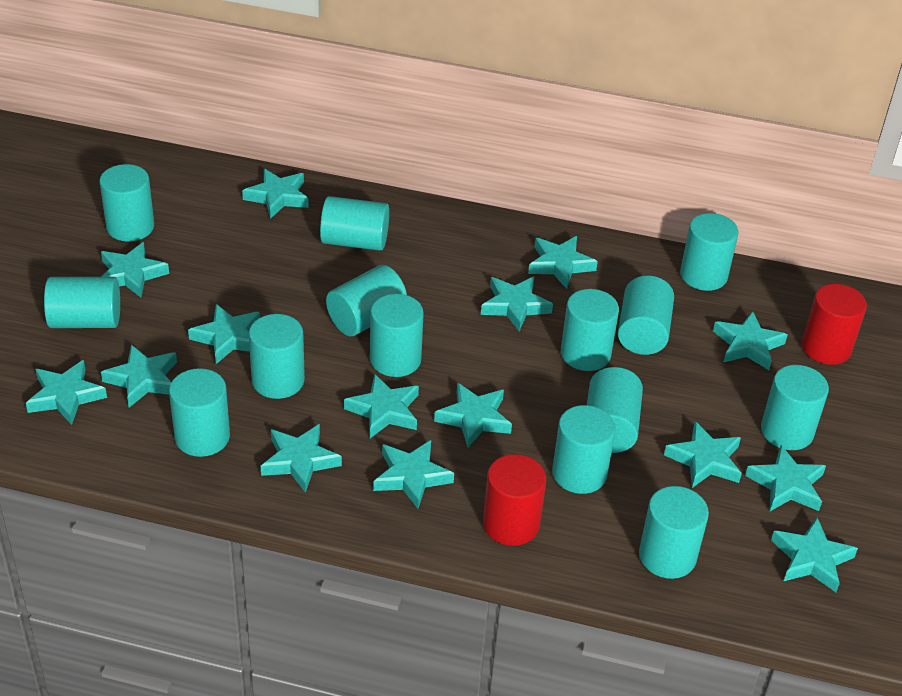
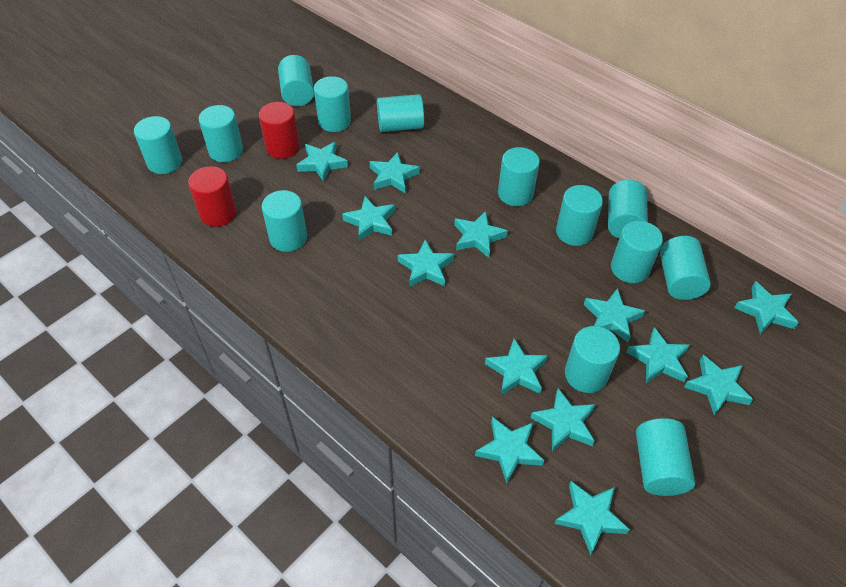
turquoise cylinder: [44,277,120,328] [99,164,154,241] [169,368,230,457] [249,314,305,399] [320,196,389,251] [326,265,407,336] [370,294,424,377] [552,405,616,494] [561,289,619,371] [587,367,643,453] [618,276,674,355] [639,486,709,579] [680,213,738,291] [761,365,829,450] = 14 -> [134,116,182,174] [199,105,243,162] [262,190,307,252] [278,55,314,106] [314,76,351,132] [377,94,424,132] [498,147,540,206] [556,185,603,246] [565,326,620,393] [608,180,648,238] [611,221,663,283] [636,418,695,496] [660,236,711,300] = 13
turquoise star: [26,360,107,425] [101,242,169,298] [101,345,177,408] [188,304,260,364] [242,169,309,219] [261,424,342,493] [344,373,419,438] [373,440,454,509] [434,382,512,447] [481,276,553,331] [528,236,598,289] [664,421,742,488] [713,311,788,370] [745,445,826,511] [771,517,858,592] = 15 -> [296,141,348,182] [342,196,395,242] [369,152,420,193] [398,240,454,287] [454,211,508,258] [475,417,545,483] [485,338,548,395] [530,388,596,451] [554,481,630,555] [584,288,645,342] [626,327,690,383] [684,355,753,416] [734,281,799,334] = 13

